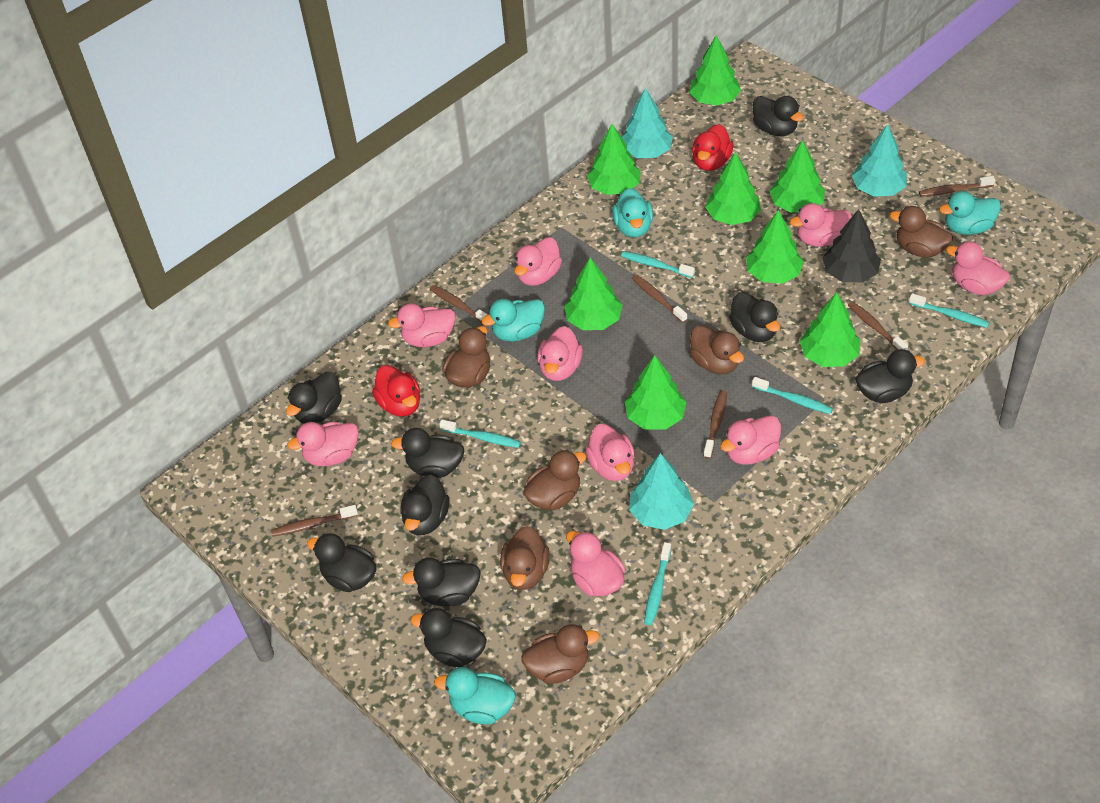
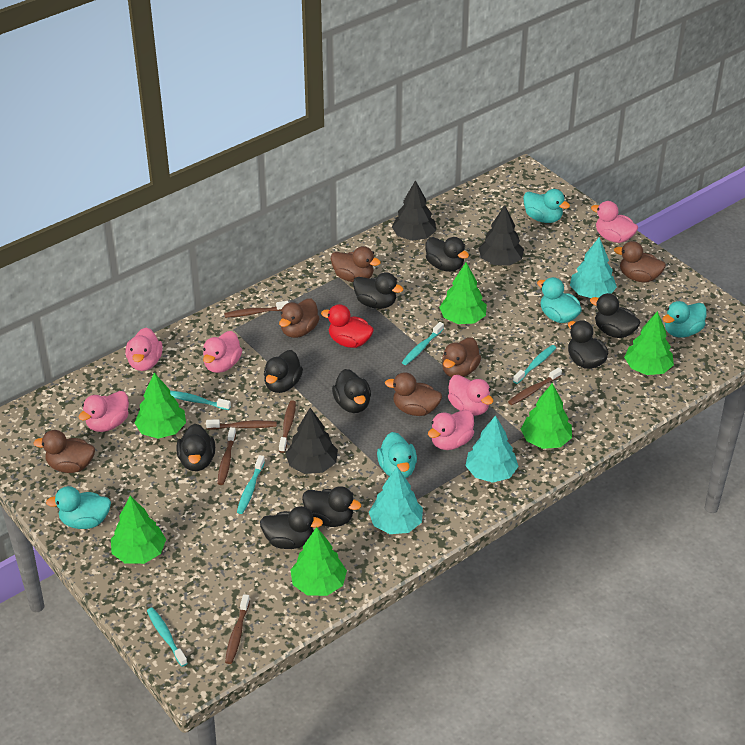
black tree: [822,209,881,283] = 1 -> [285,408,338,474] [392,180,436,241] [478,205,524,266] = 3
green tree: [564,258,623,330] [587,124,641,195] [625,355,687,430] [689,35,741,106] [705,152,761,225] [746,210,804,284] [770,140,825,212] [800,293,860,367] = 8 -> [111,496,166,564] [135,373,186,439] [290,527,347,596] [439,263,487,324] [521,383,572,449] [624,311,674,375] = 6
pink duck: [287,422,359,466] [388,303,455,347] [514,237,562,286] [537,326,583,381] [566,531,625,596] [585,424,635,481] [720,415,781,465] [790,203,852,247] [946,241,1010,295] = 9 -> [78,391,129,432] [126,327,163,371] [203,331,242,373] [428,410,474,450] [448,375,493,416] [591,201,638,243] = 6
red duck: [372,365,420,416] [692,124,733,171] = 2 -> [321,304,374,348] = 1
turquoise duck: [434,667,516,724] [482,299,545,342] [612,188,654,238] [939,191,1001,235] = 4 -> [46,486,111,529] [377,432,417,478] [523,189,570,223] [537,277,582,323] [663,301,707,337] = 5

